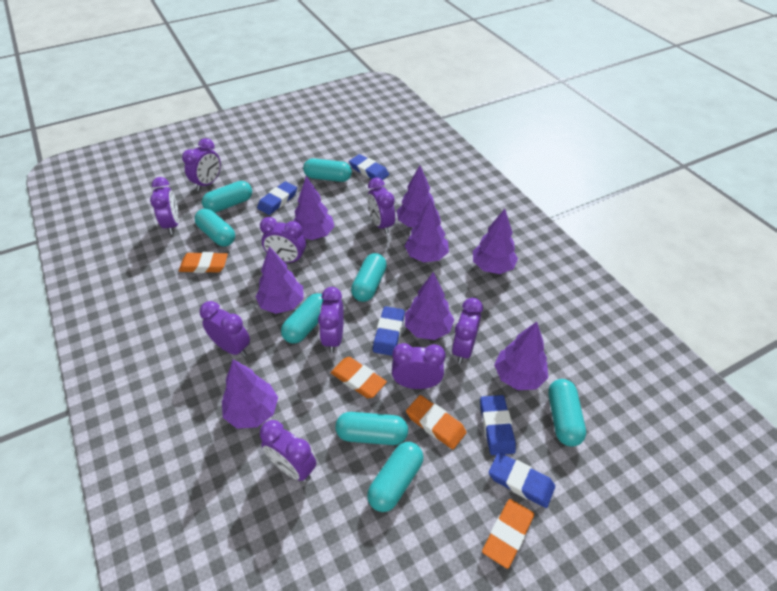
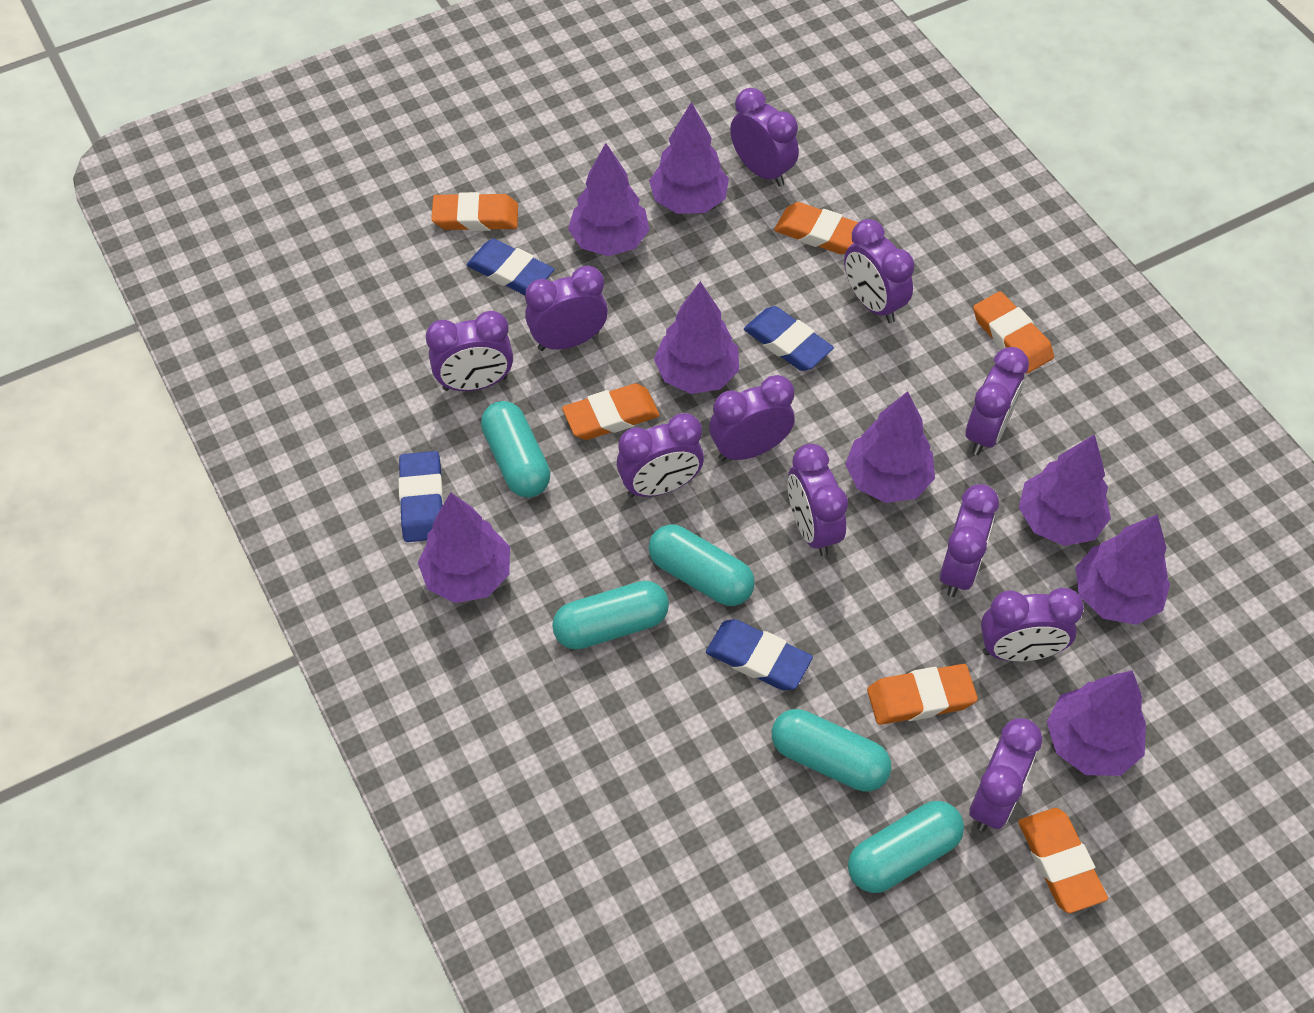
blue eraser: [257,181,297,215] [349,154,389,180] [373,306,405,356] [480,395,516,455] [489,452,555,508] = 5 -> [398,451,444,542] [466,239,555,295] [706,619,813,691] [744,306,834,371] = 4
orange eraser: [179,252,228,273] [331,357,387,398] [406,395,467,449] [482,499,534,569] = 4 -> [431,192,518,231] [562,384,660,440] [774,202,859,254] [867,664,978,725] [973,291,1054,373] [1018,808,1108,913] = 6
purple clock: [150,177,179,234] [182,138,221,191] [200,301,250,357] [260,217,306,263] [260,420,316,481] [318,287,344,353] [368,178,395,234] [392,343,446,389] [452,298,483,364] = 9 -> [426,311,513,391] [525,266,608,351] [617,413,704,497] [709,375,795,461] [730,88,799,187] [787,444,848,556] [844,219,914,323] [939,484,999,597] [965,347,1029,455] [969,718,1042,831] [981,588,1084,662] = 11
turquoise capsule: [195,209,235,247] [202,181,252,213] [281,293,324,344] [303,158,352,182] [335,412,408,445] [351,253,387,302] [367,442,423,512] [548,379,586,447] = 8 -> [481,401,550,498] [552,581,669,650] [648,524,755,606] [772,709,891,792] [848,801,964,893] = 5

